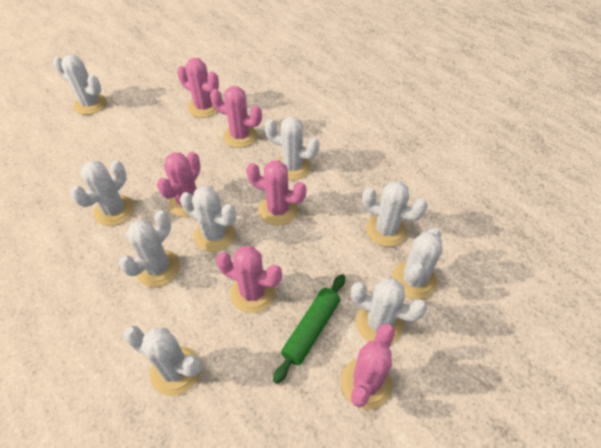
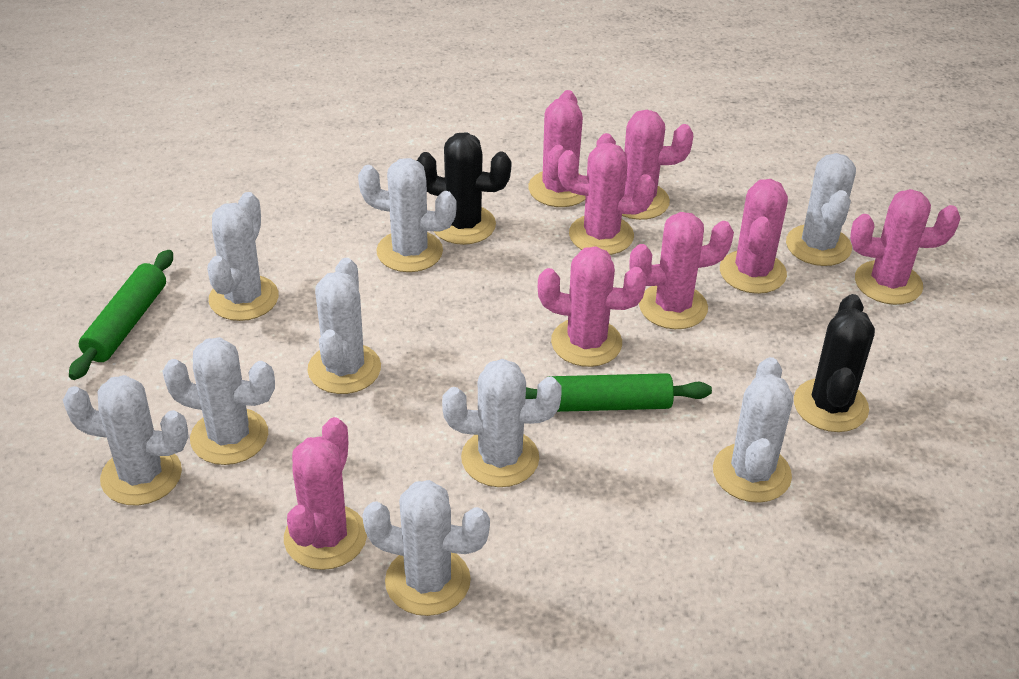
black cactus: none = 0 -> [417,132,512,245] [794,294,875,432] = 2
green rolling pin: [273,274,345,384] = 1 -> [69,250,173,380] [525,373,712,412] = 2
pink cactus: [157,152,200,217] [177,58,219,118] [210,86,262,148] [216,246,282,313] [246,160,307,226] [341,323,395,410] = 6 -> [284,417,367,570] [528,90,586,207] [538,246,647,367] [558,143,655,255] [596,110,693,220] [630,212,734,329] [720,179,788,294] [850,189,961,305] = 8

